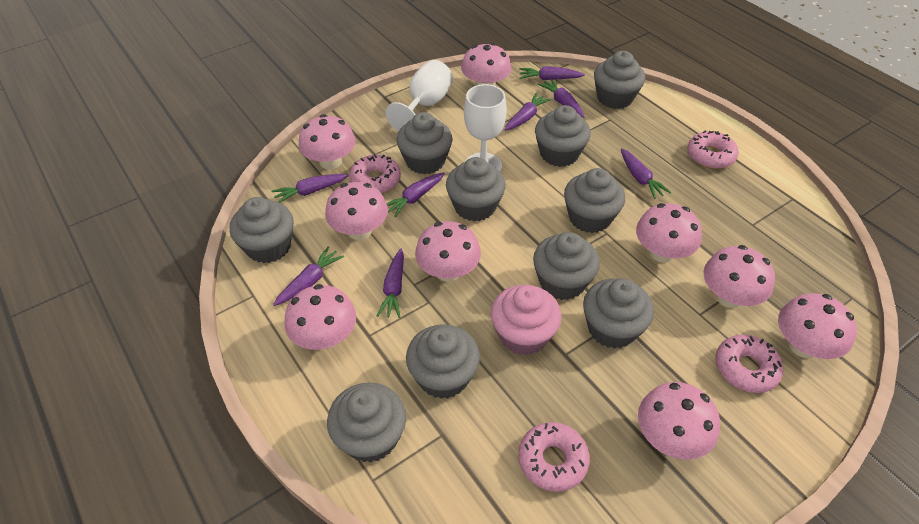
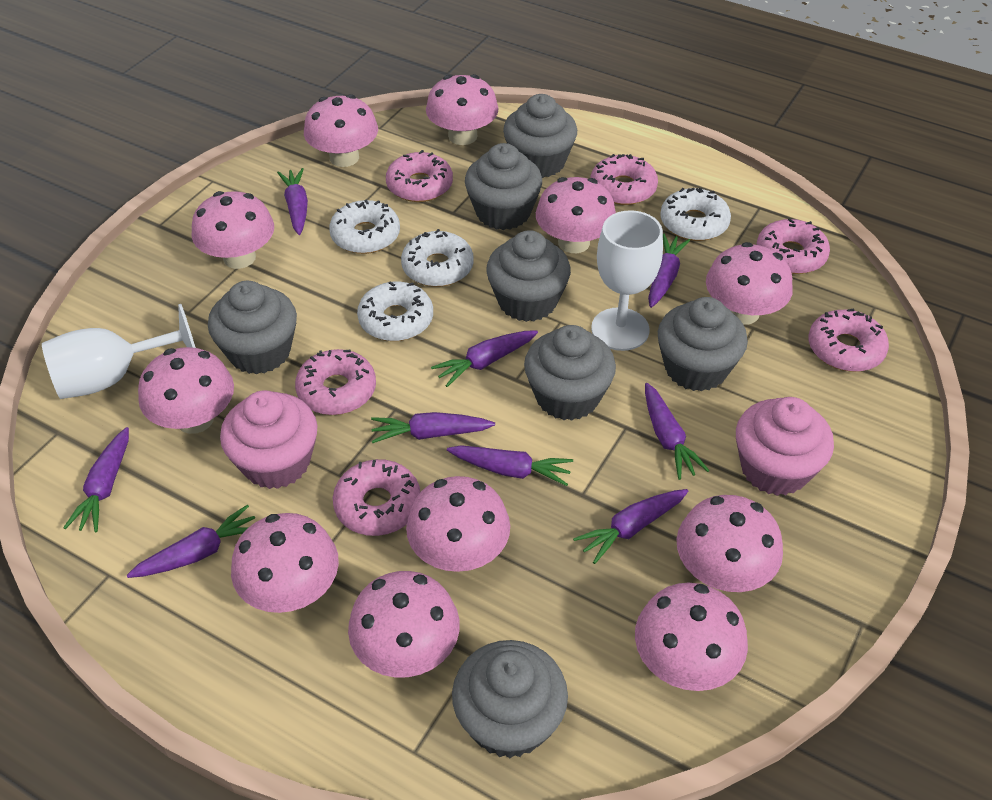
grey cupcake: [229,197,294,263] [327,383,406,463] [396,112,453,174] [406,324,480,399] [446,157,506,221] [533,232,600,300] [535,105,591,167] [564,168,625,233] [583,278,654,349] [594,51,645,109] = 10 -> [208,281,297,374] [452,640,568,758] [465,143,542,230] [486,230,571,322] [503,94,577,178] [524,325,616,421] [658,297,748,392] = 7
pink cupcake: [491,285,561,356] = 1 -> [220,390,317,489] [736,397,834,496] = 2
pink donut: [349,154,401,193] [518,422,590,492] [687,130,739,169] [715,335,783,393] = 4 -> [295,349,376,415] [333,459,420,536] [386,150,453,202] [590,154,658,205] [757,218,830,274] [809,309,889,372] = 6
pink mushroom: [285,284,356,350] [298,114,355,169] [325,182,388,240] [415,221,481,282] [461,43,511,86] [636,203,702,263] [638,382,720,460] [704,245,775,308] [778,293,857,359] = 9 -> [138,347,234,434] [191,191,274,269] [231,513,339,613] [304,94,378,167] [348,571,460,678] [406,476,510,572] [426,74,499,145] [536,177,616,253] [635,583,748,691] [676,495,783,592] [706,242,793,325] = 11
purple carrot: [271,174,349,203] [273,246,344,306] [377,249,404,318] [387,173,445,218] [504,92,551,131] [519,67,585,80] [538,79,584,118] [621,148,671,199] = 8 -> [63,427,129,532] [127,505,255,578] [277,168,308,235] [371,412,495,443] [431,330,538,387] [447,445,573,486] [573,489,688,564] [645,383,710,480] [648,234,690,308] = 9
white donut: none = 0 -> [329,199,400,254] [357,282,433,341] [401,229,474,287] [660,188,731,241] = 4

